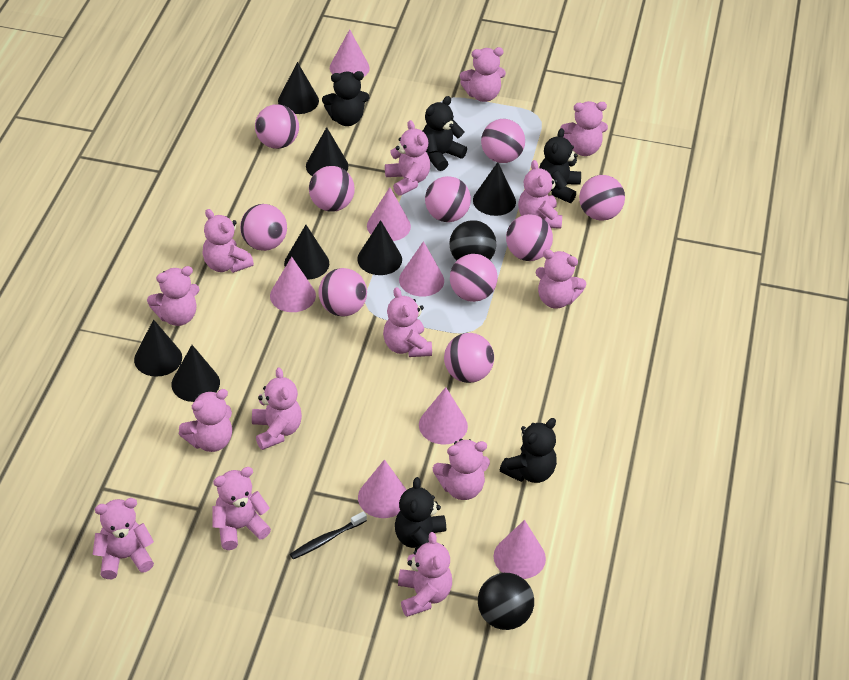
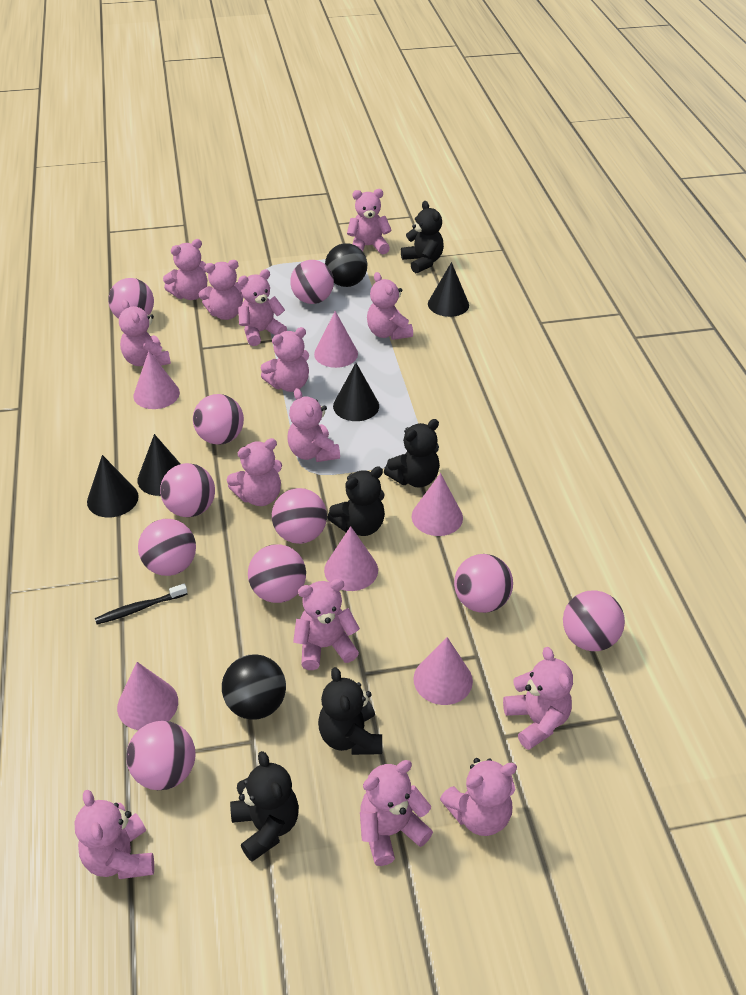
black cone: [134,319,182,377] [171,345,220,402] [278,62,319,114] [284,225,329,280] [306,127,348,176] [357,220,402,275] [473,162,516,216] = 7 -> [87,455,139,518] [138,434,180,496] [333,363,379,421] [428,262,469,317] = 4
pink cone: [270,257,316,312] [330,29,370,77] [358,459,406,518] [367,187,411,241] [399,241,444,297] [419,387,468,444] [494,520,546,579] = 7 -> [117,662,178,730] [134,351,180,409] [314,311,358,368] [324,526,378,591] [412,473,463,536] [413,637,473,705] = 6

